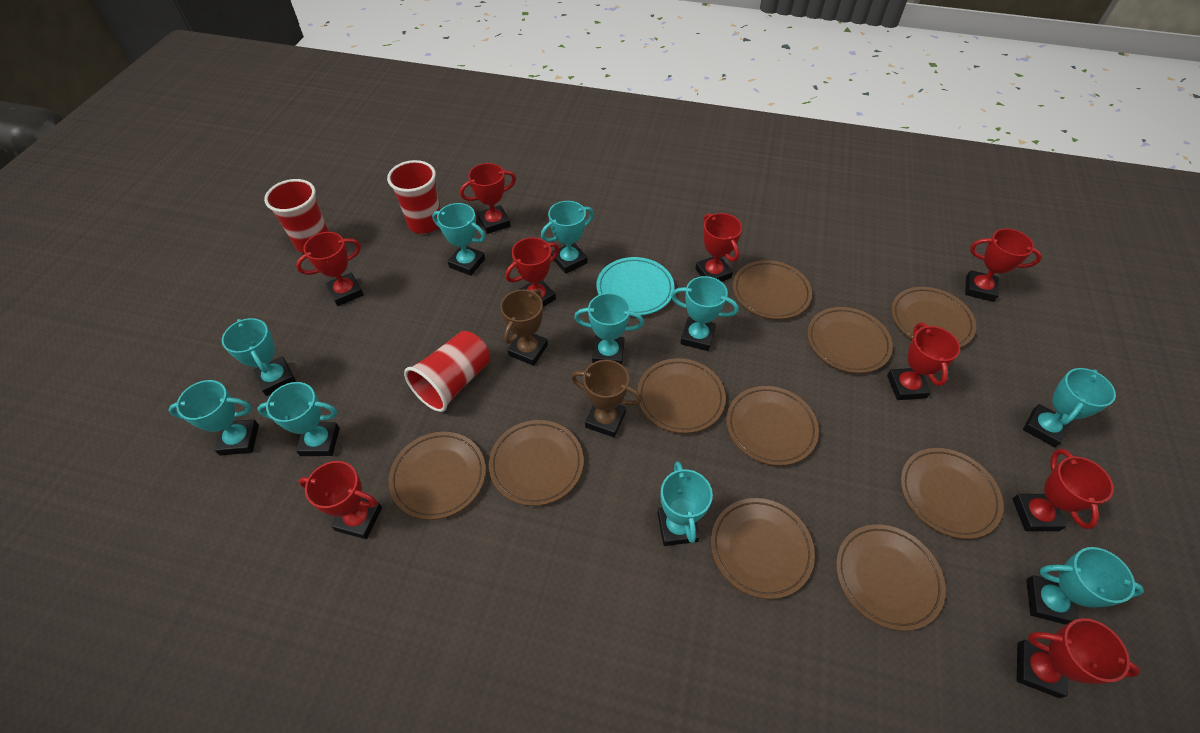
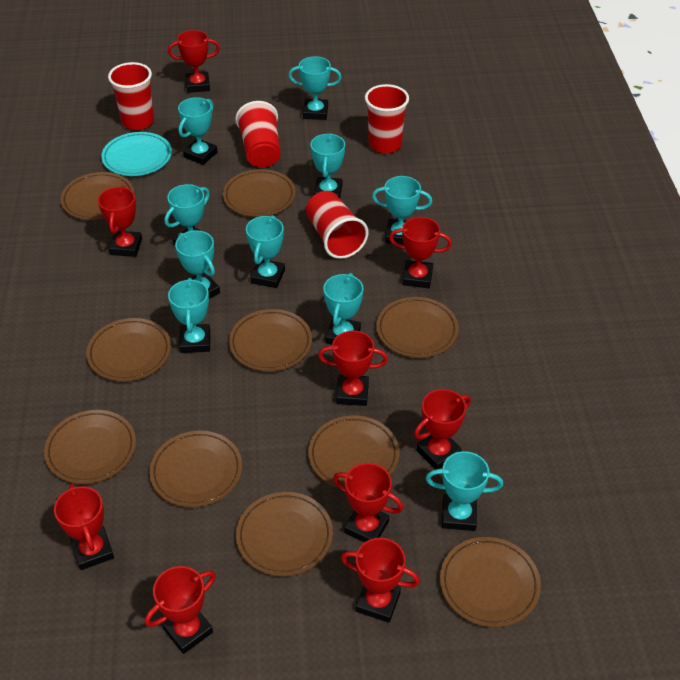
brown trophy: [500,289,548,366] [571,360,642,437] = 2 -> none = 0
red cup: [264,179,329,253] [387,160,440,234] [404,331,490,412] = 3 -> [108,62,154,130] [235,101,281,167] [306,191,368,259] [365,84,409,153] = 4

